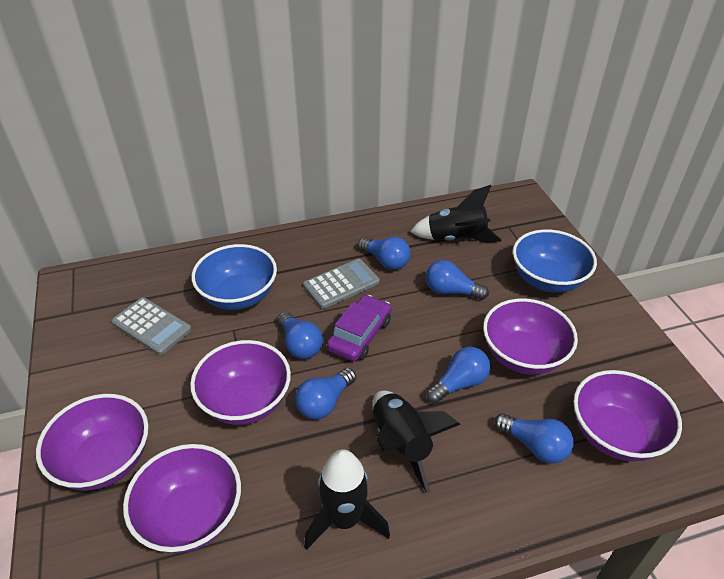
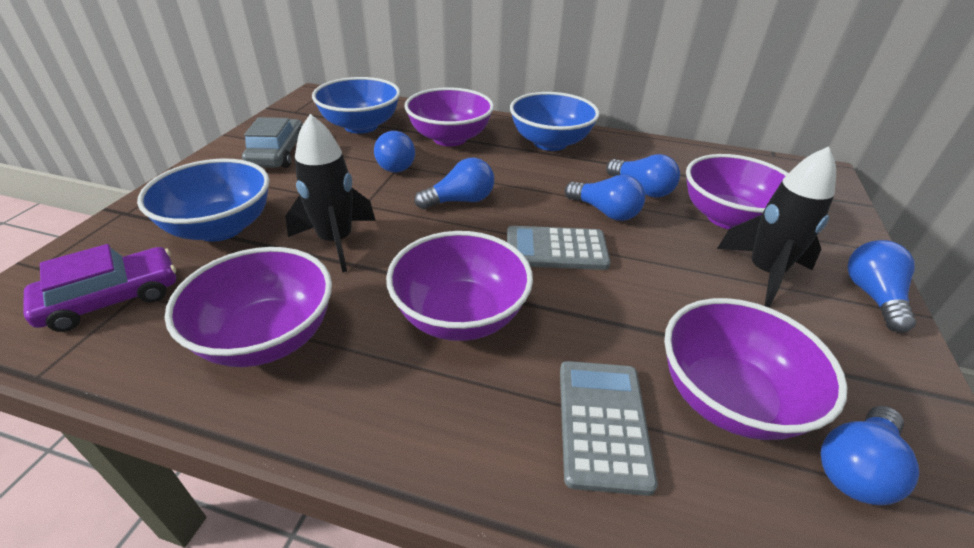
black rocket: [304,449,390,550] [373,391,461,493] [410,185,502,243] = 3 -> [285,114,376,272] [717,146,836,307] = 2
blue bowl: [191,244,277,310] [513,229,597,293] = 2 -> [137,159,270,242] [312,77,400,134] [510,92,600,151] = 3
grey car: none = 0 -> [242,117,303,168] = 1

